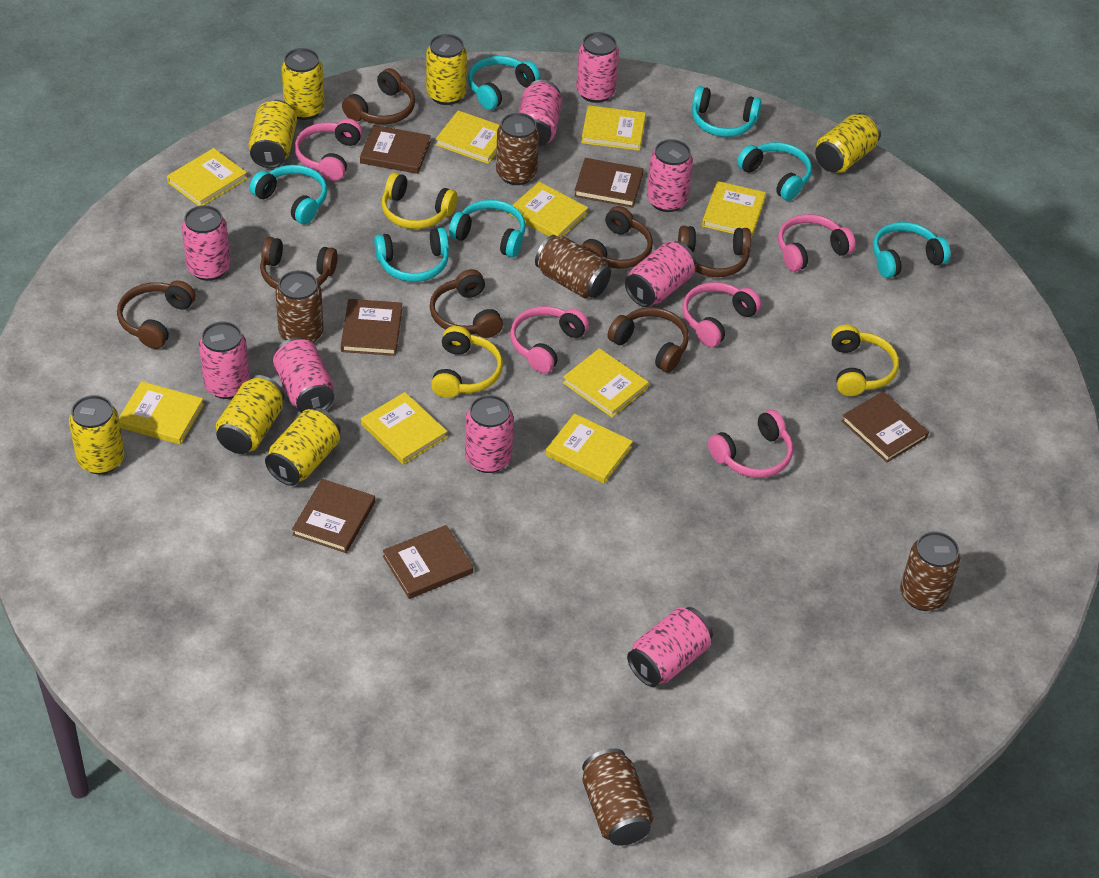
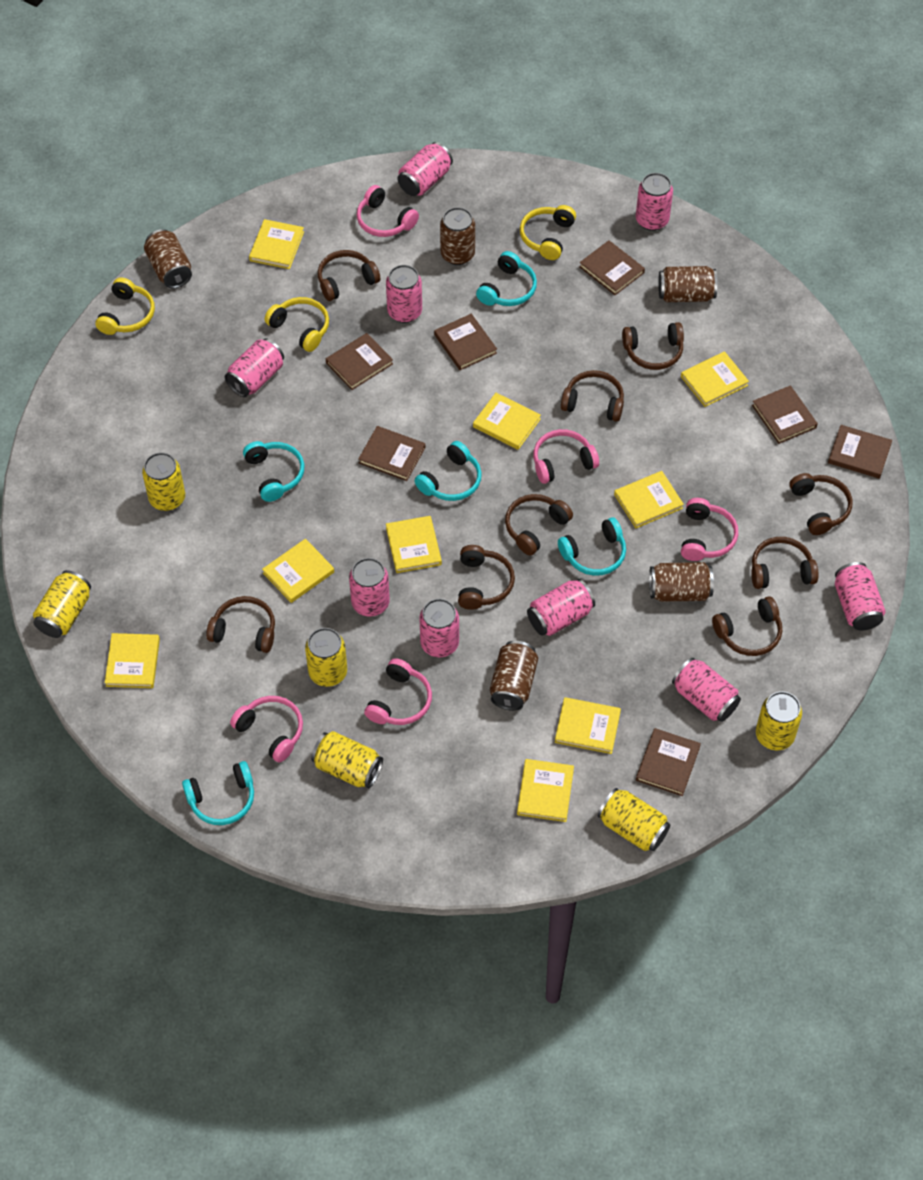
brown book: [292,479,375,553] [341,299,402,356] [360,125,431,174] [383,525,473,599] [574,158,643,208] [842,391,929,463] = 6 -> [326,333,393,390] [358,426,425,481] [434,314,497,370] [579,240,645,295] [636,728,701,796] [752,385,818,444] [828,425,892,479] = 7
brown headphones: [117,280,196,349] [260,237,338,289] [342,68,415,125] [430,269,503,338] [581,206,653,269] [607,307,689,373] [678,226,751,277] = 7 -> [206,596,275,653] [318,250,380,301] [458,545,515,610] [505,494,573,555] [561,370,624,422] [622,322,684,370] [712,596,782,656] [751,537,818,589] [789,473,852,535] = 9
turquoise headphones: [250,165,327,224] [374,227,449,282] [449,200,525,258] [468,56,540,110] [692,86,762,137] [737,142,812,201] [873,222,951,278] = 7 -> [182,761,254,825] [243,441,304,502] [415,441,482,501] [476,251,537,306] [558,517,626,576] = 5
yellow can: [69,395,125,474] [216,375,285,454] [248,100,297,168] [265,408,341,486] [281,48,325,120] [426,34,467,105] [815,113,881,173] = 7 -> [33,570,91,638] [142,452,185,511] [305,628,347,687] [311,731,383,788] [598,788,670,851] [756,691,802,750] = 6

